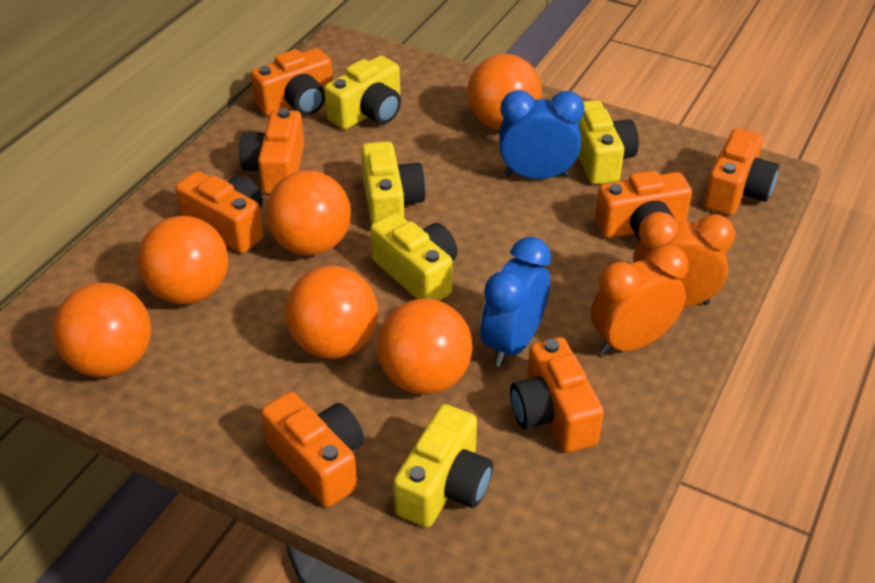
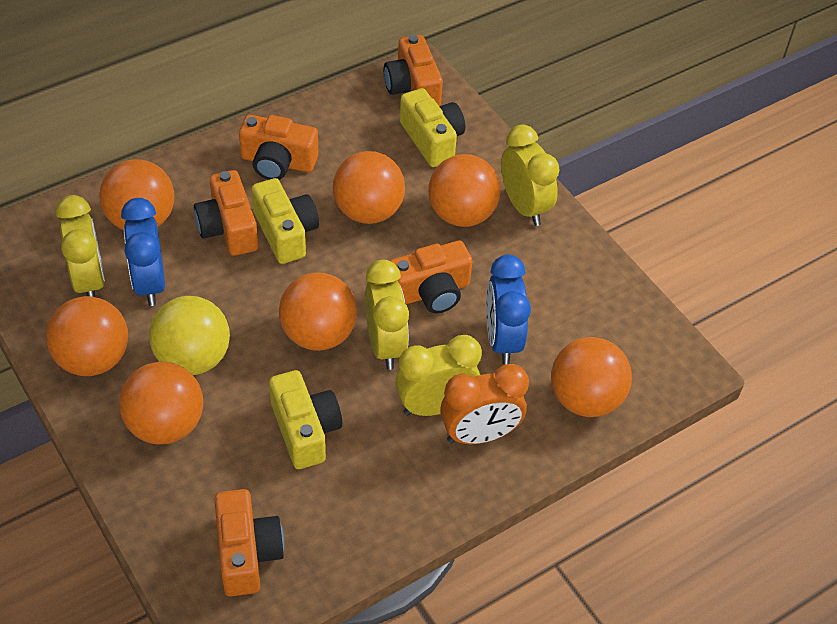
orange ball: [53,283,151,377] [137,216,228,304] [266,170,351,256] [285,266,378,359] [377,299,473,394] [467,54,542,130] = 6 -> [46,296,128,376] [99,159,174,230] [119,362,203,444] [279,273,357,351] [333,151,405,224] [428,154,501,227] [551,337,632,417] = 7
orange camera: [175,171,264,253] [239,108,304,194] [251,48,333,116] [261,392,364,507] [510,337,604,452] [595,170,692,242] [704,128,779,215] = 7 -> [194,170,258,256] [214,489,284,596] [239,115,318,180] [384,35,443,106] [390,240,472,313] = 5
orange clock: [591,244,689,356] [633,212,735,307] = 2 -> [440,364,529,444] = 1
yellow ball: none = 0 -> [149,296,230,375] = 1
yellow camera: [324,56,401,130] [361,141,426,225] [370,213,457,301] [393,404,493,527] [578,100,639,185] = 5 -> [252,178,319,264] [269,370,342,469] [400,88,465,167] = 3
yellow clock: none = 0 -> [56,195,105,297] [365,260,409,370] [396,335,482,416] [501,125,560,226] = 4

